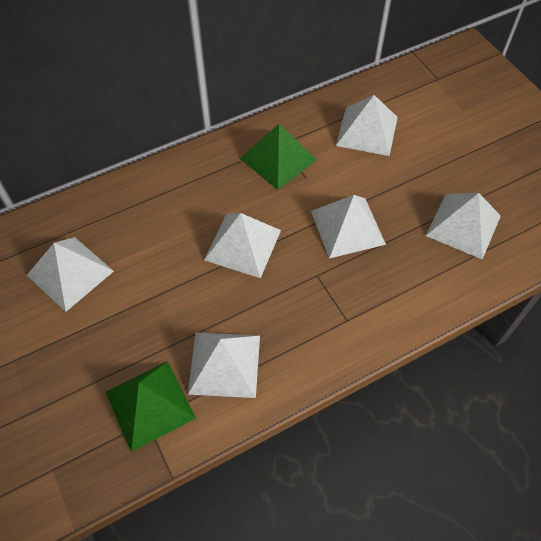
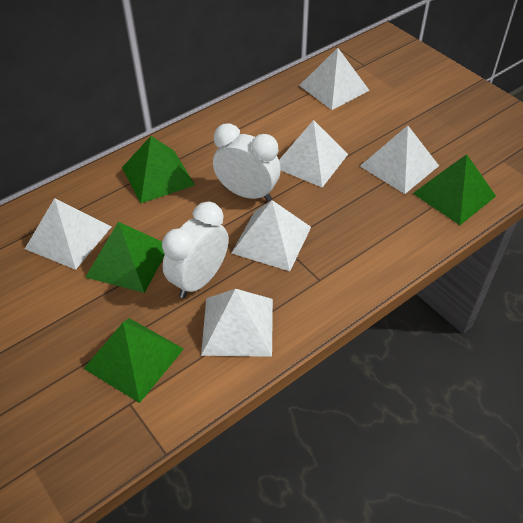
green pyramid: [105,361,196,452] [240,124,317,190] = 2 -> [83,318,184,403] [85,222,165,293] [122,136,195,203] [413,154,496,225] = 4
white clock: none = 0 -> [162,202,229,298] [213,123,281,202] = 2

